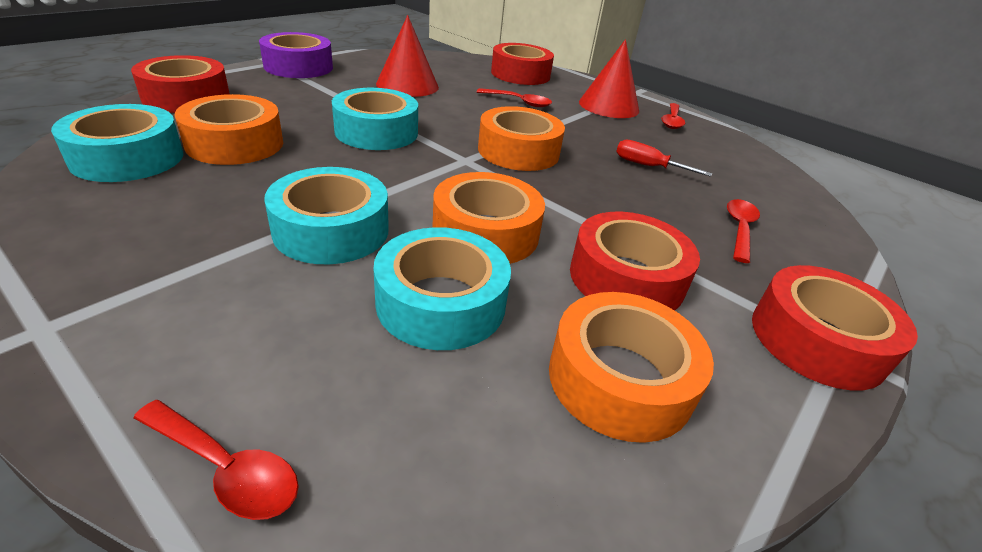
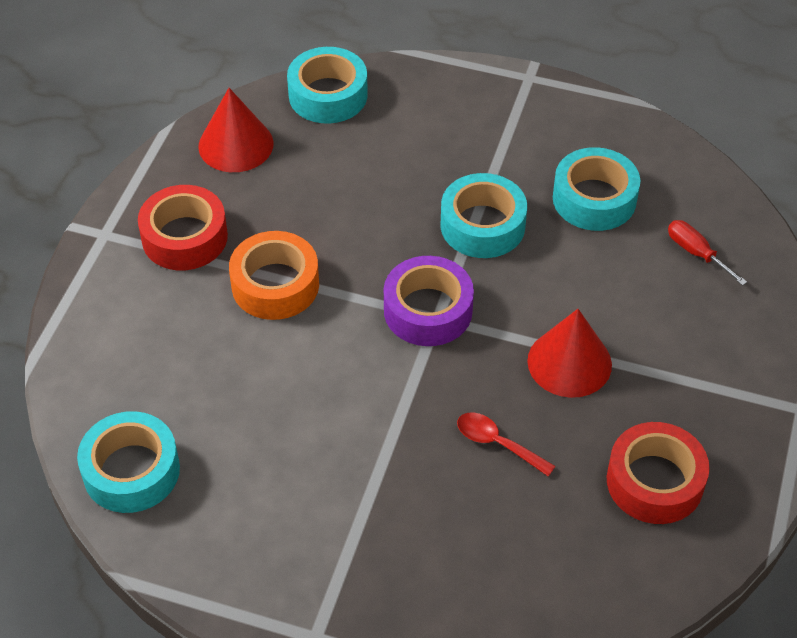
orange tape: [174,94,283,165] [432,172,545,264] [478,106,565,171] [549,292,714,443] = 4 -> [229,231,319,320] = 1
red spoon: [133,400,299,520] [477,88,552,107] [661,103,685,129] [727,199,760,263] = 4 -> [457,412,556,477] = 1
red tape: [131,55,230,113] [491,43,554,85] [570,212,700,311] [752,265,918,390] = 4 -> [138,185,228,270] [607,422,710,524] = 2

